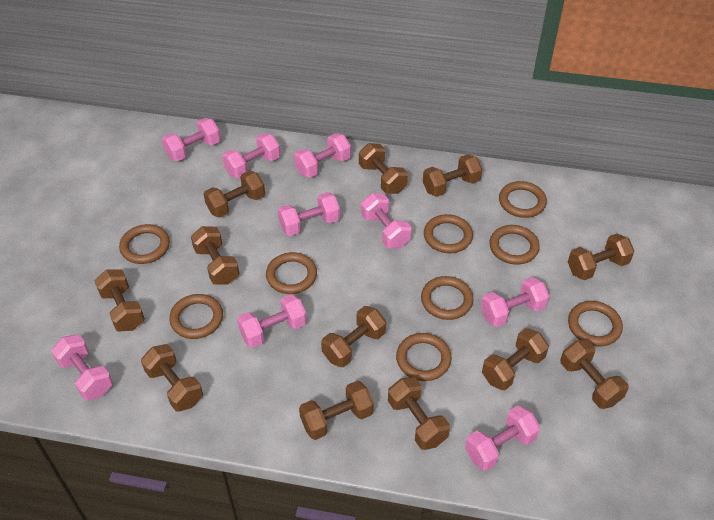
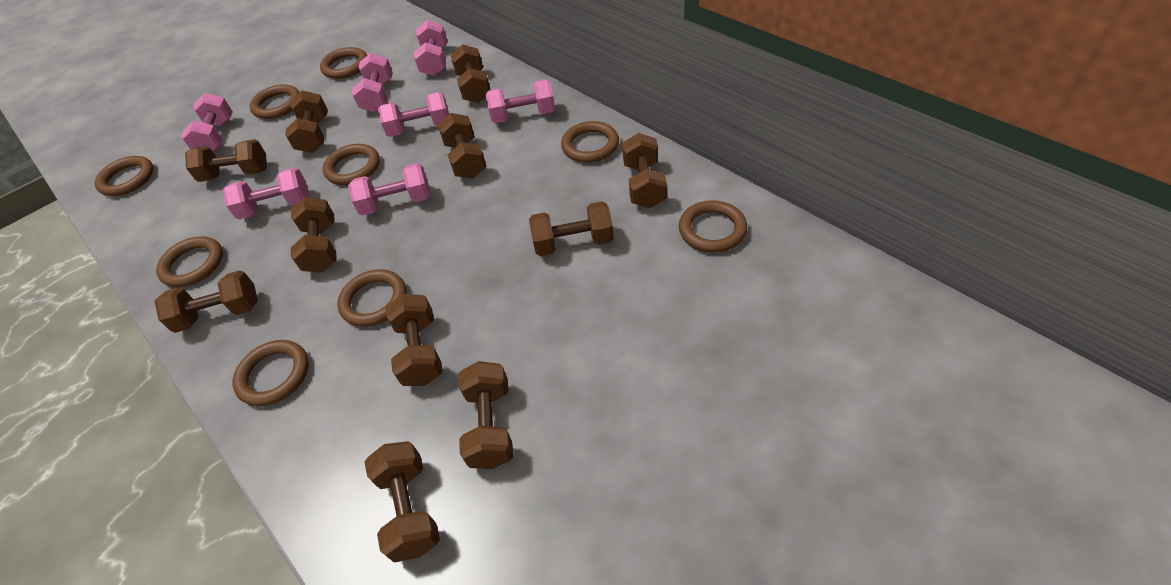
brown dumbbell: [95,269,145,331] [141,344,203,412] [191,226,239,285] [204,170,265,218] [299,381,374,440] [321,306,386,367] [359,143,408,194] [388,377,450,450] [423,154,482,197] [482,328,549,390] [561,340,628,409] [568,233,635,280] = 12 -> [155,270,258,333] [185,139,267,182] [285,90,328,153] [291,197,337,273] [365,441,440,563] [385,294,443,386] [438,113,487,179] [451,44,490,103] [458,361,513,469] [529,201,614,256] [622,133,667,208] = 11
pink dumbbell: [51,334,113,401] [162,118,221,161] [222,133,280,178] [237,294,307,348] [278,192,340,236] [294,133,351,178] [361,193,412,248] [465,405,540,471] [481,277,550,327] = 9 -> [181,93,233,152] [223,167,309,219] [348,163,430,216] [352,53,393,113] [378,92,449,137] [414,20,447,76] [485,80,555,123] = 7

